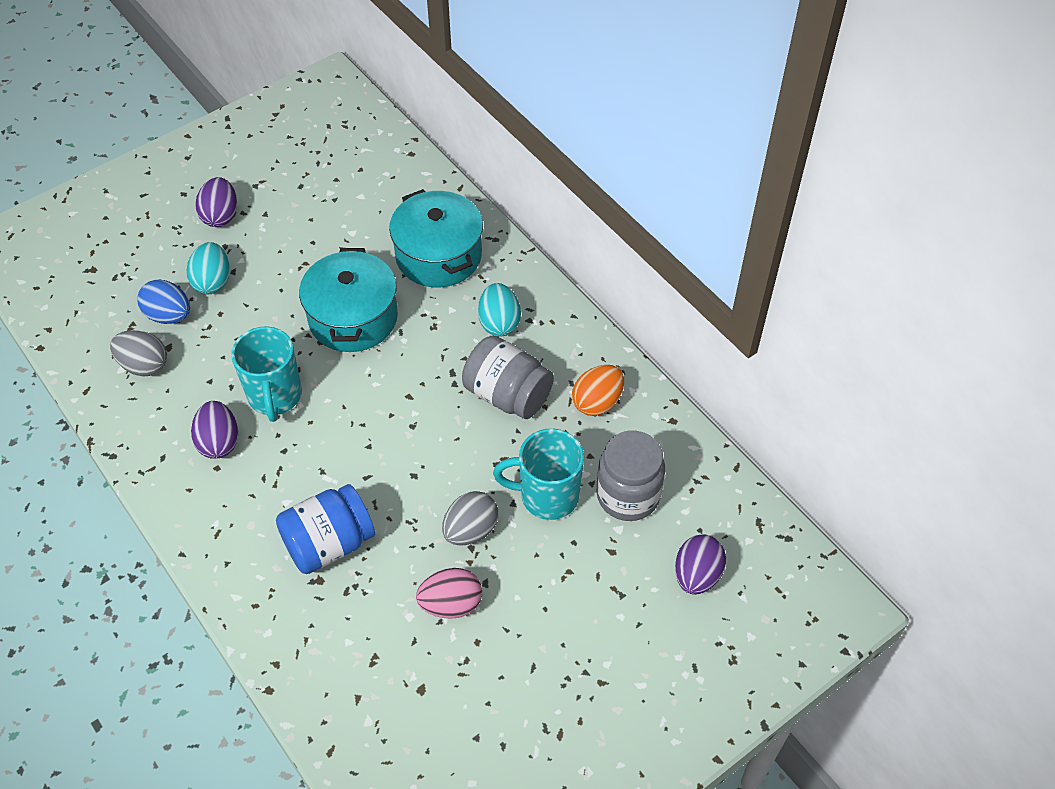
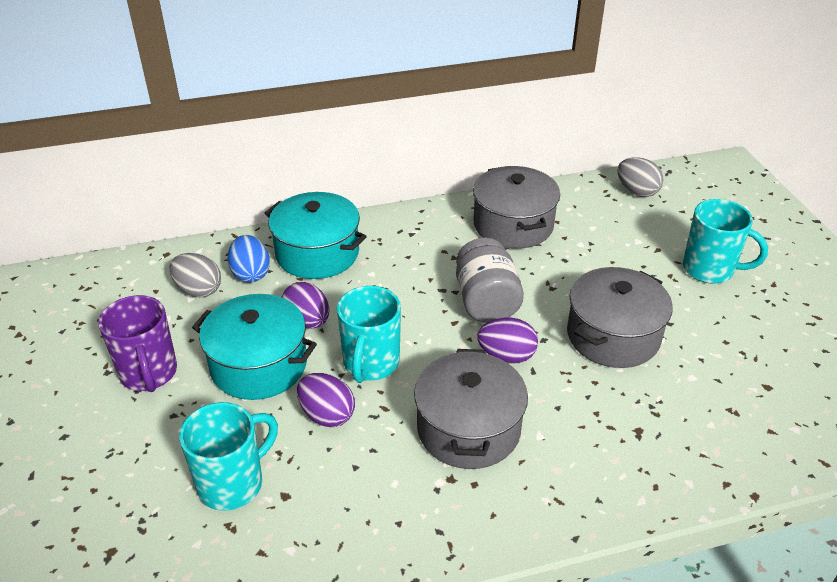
blue jar: [276,484,375,574] = 1 -> none = 0
grey jar: [462,335,554,419] [596,431,665,521] = 2 -> [456,238,524,323] = 1
grey pot: none = 0 -> [414,349,528,469] [473,166,560,249] [567,267,673,368] = 3
orange egg: [572,365,624,416] = 1 -> none = 0
pink egg: [416,568,482,619] = 1 -> none = 0
purple mug: none = 0 -> [98,295,177,392] = 1
turquoise egg: [186,242,230,294] [478,283,521,337] = 2 -> none = 0
turquoise mug: [231,326,302,422] [493,428,584,520] = 2 -> [179,402,278,511] [337,286,401,383] [683,199,768,284] = 3

